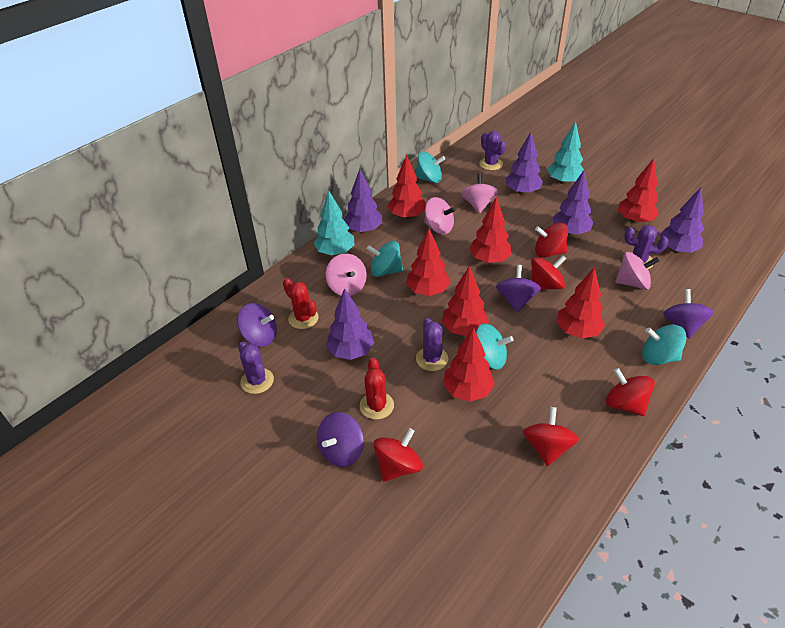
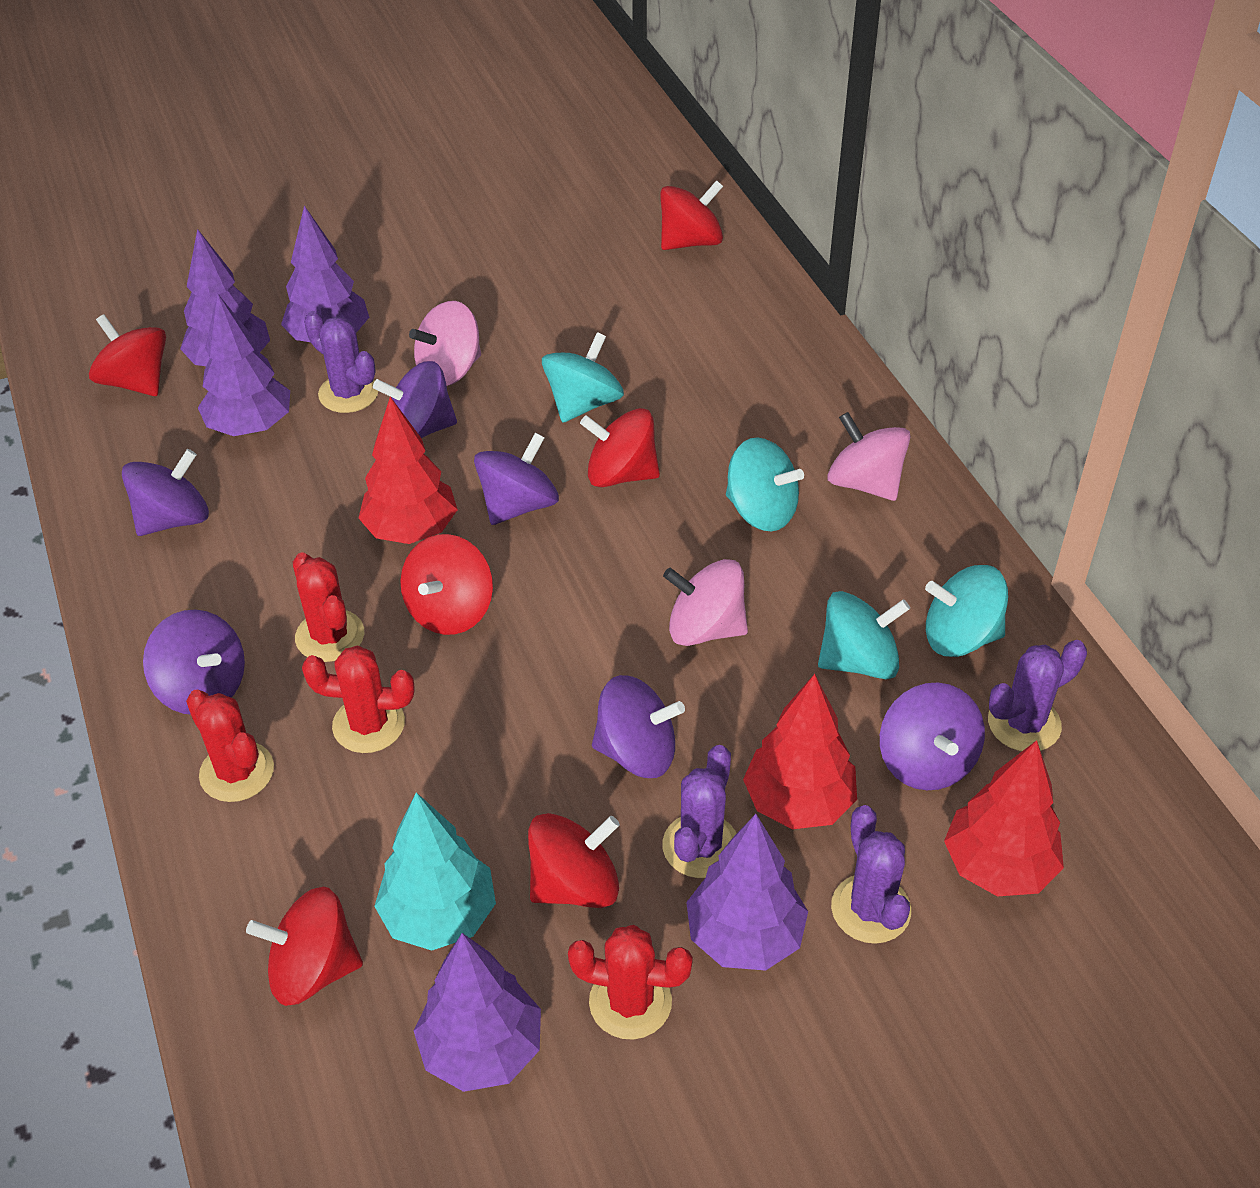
pink spinning top: [326,254,367,296] [424,197,456,234] [461,173,498,213] [615,252,659,290] = 4 -> [409,301,481,386] [663,559,748,646] [827,412,911,501] = 3
purple spinning top: [237,303,277,347] [317,412,364,467] [496,265,541,312] [663,289,714,339] = 4 -> [122,449,209,536] [143,610,245,715] [373,361,457,438] [474,433,559,525] [592,675,685,778] [880,682,985,790] = 6
red cactus: [283,278,319,329] [360,358,394,419] = 2 -> [186,690,274,802] [293,552,364,662] [302,645,414,753] [568,925,693,1040] = 4
red spinning top: [374,428,423,482] [523,407,579,466] [531,256,566,290] [535,223,568,258] [606,368,655,416] = 5 -> [89,315,166,396] [246,886,363,1006] [400,534,493,635] [528,813,620,908] [580,408,660,487] [660,180,723,250] = 6
red tree: [387,155,426,219] [406,228,450,296] [442,266,489,336] [443,328,495,402] [469,197,511,263] [557,267,605,339] [618,158,659,224] = 7 -> [358,397,458,544] [743,674,857,829] [944,740,1064,897] = 3
turquoise tree: [314,191,354,256] [547,121,584,185] = 2 -> [374,792,496,951] = 1

